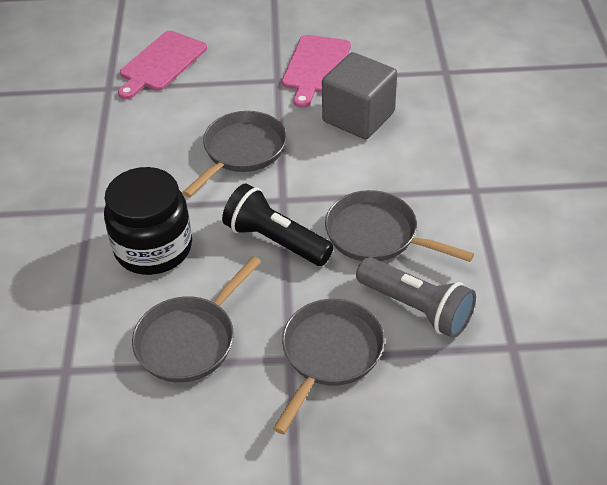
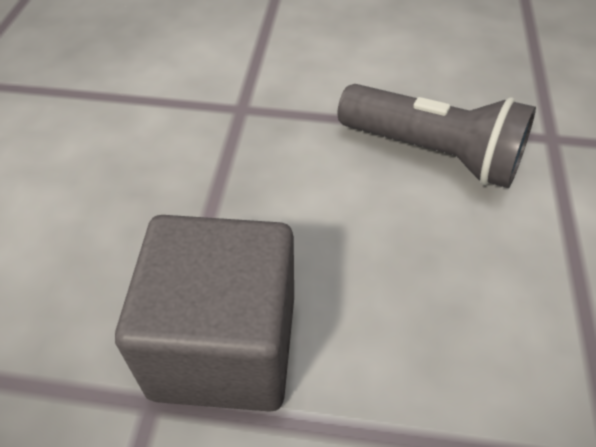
black flashlight: [222,183,334,266] = 1 -> none = 0
black jar: [104,167,192,275] = 1 -> none = 0
grey pan: [132,256,261,383] [182,111,287,197] [273,299,385,434] [325,190,474,262] = 4 -> none = 0
pink cutting board: [118,31,207,99] [282,35,351,108] = 2 -> none = 0

